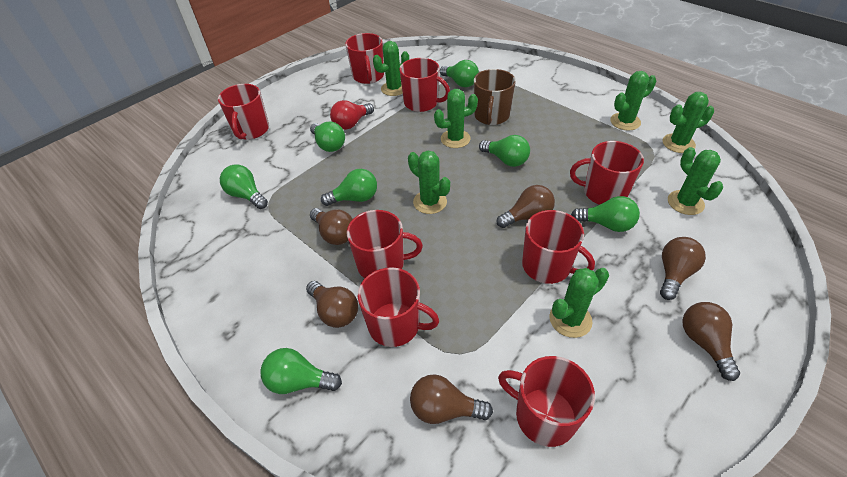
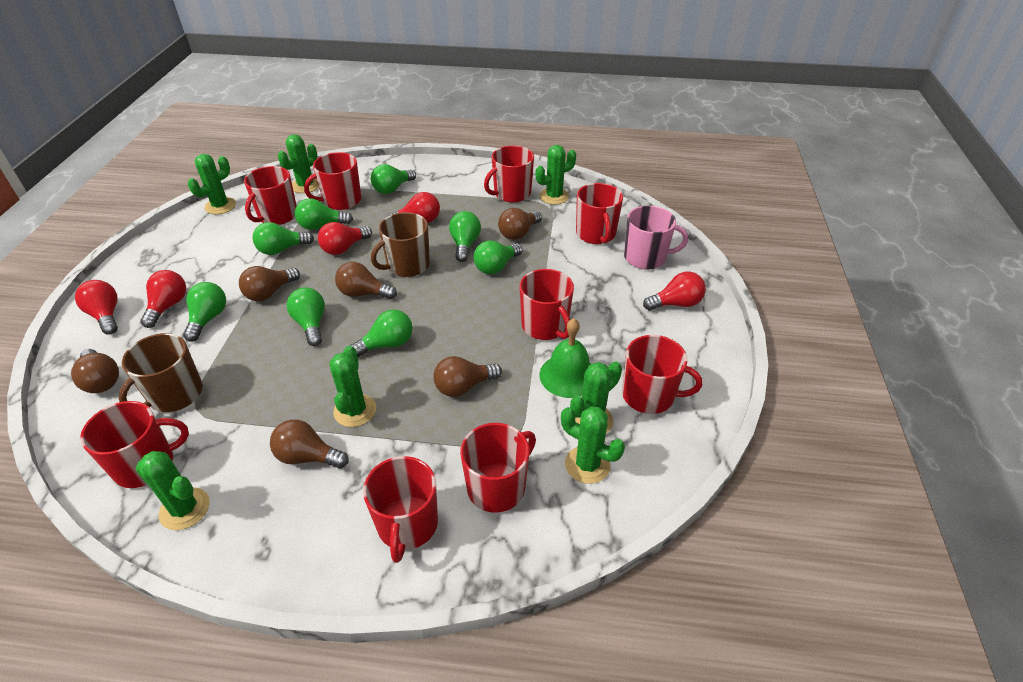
brown mug: [474,69,516,125] = 1 -> [119,333,203,412] [371,212,430,277] = 2
green bell: none = 0 -> [539,318,591,398] = 1
green light bulb: [220,165,268,209] [260,348,342,394] [310,122,345,152] [321,169,377,206] [440,60,479,87] [479,135,530,167] [571,196,640,232] = 7 -> [183,282,226,342] [253,222,314,255] [287,287,325,346] [295,198,353,230] [350,309,413,357] [371,164,416,194] [449,211,481,262] [474,240,522,274] = 8
pink mug: none = 0 -> [624,206,688,270] = 1
red light bulb: [330,100,374,130] = 1 -> [75,280,118,334] [140,270,186,328] [318,222,372,255] [387,192,440,223] [643,271,706,311] = 5
red mug: [218,84,269,140] [345,33,384,84] [347,210,423,278] [358,267,439,347] [399,58,450,112] [498,356,595,447] [522,210,595,284] [570,141,644,205] = 8 -> [80,401,189,488] [244,166,297,225] [304,152,361,210] [363,456,438,563] [460,423,536,513] [484,146,534,203] [520,269,574,340] [576,183,623,244] [622,335,702,414] = 9

